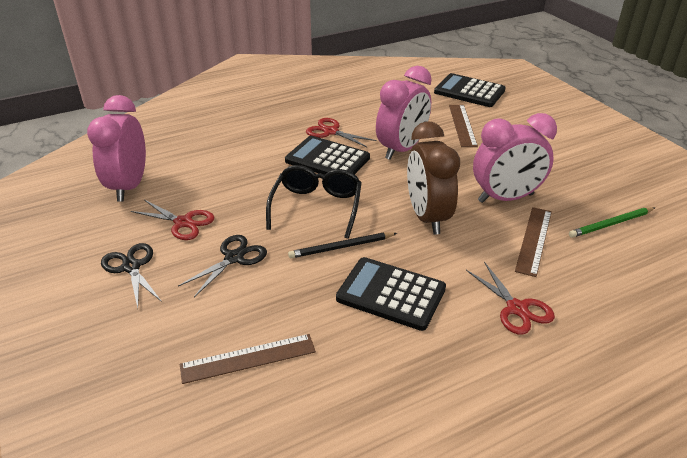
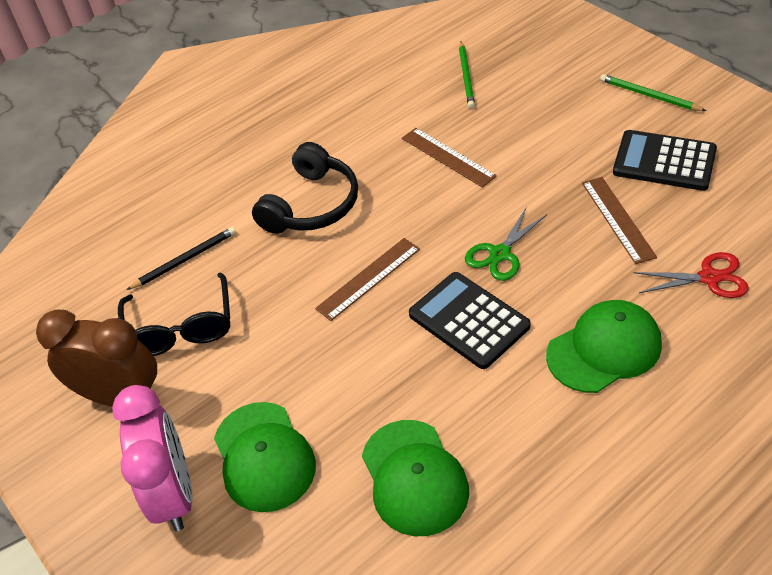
black calculator: [285,136,370,175] [336,257,446,331] [434,73,506,107] = 3 -> [409,272,531,369] [613,130,717,191] = 2
black headphones: none = 0 -> [252,142,358,234] = 1
black scissors: [101,243,162,308] [178,235,267,297] = 2 -> none = 0
green cap: none = 0 -> [214,402,316,512] [362,420,469,536] [546,300,662,393] = 3
green pencil: [569,207,655,238] = 1 -> [459,42,475,109] [600,74,706,111] = 2
green scissors: none = 0 -> [465,207,547,281] = 1
pink clock: [87,95,146,202] [376,66,432,160] [473,113,557,203] = 3 -> [112,385,192,531] = 1
red scissors: [131,200,215,240] [306,118,377,148] [466,262,555,335] = 3 -> [634,252,749,298] = 1

